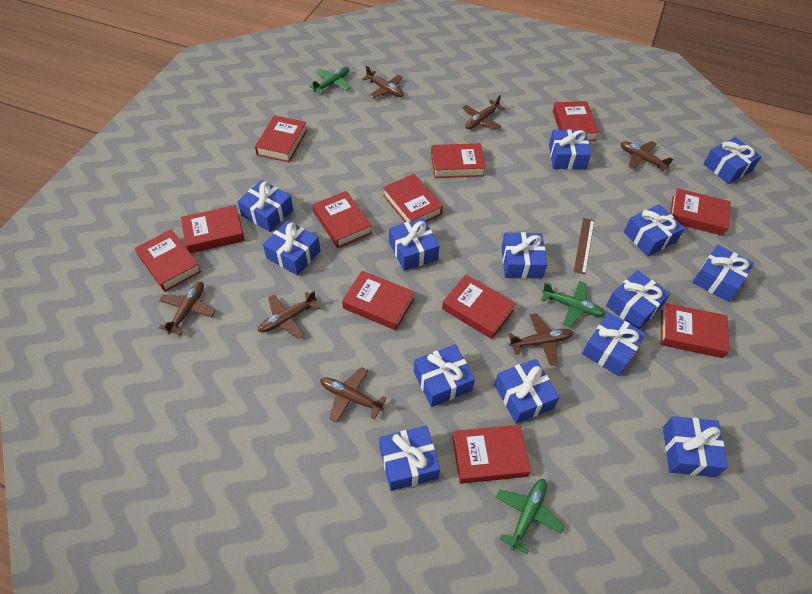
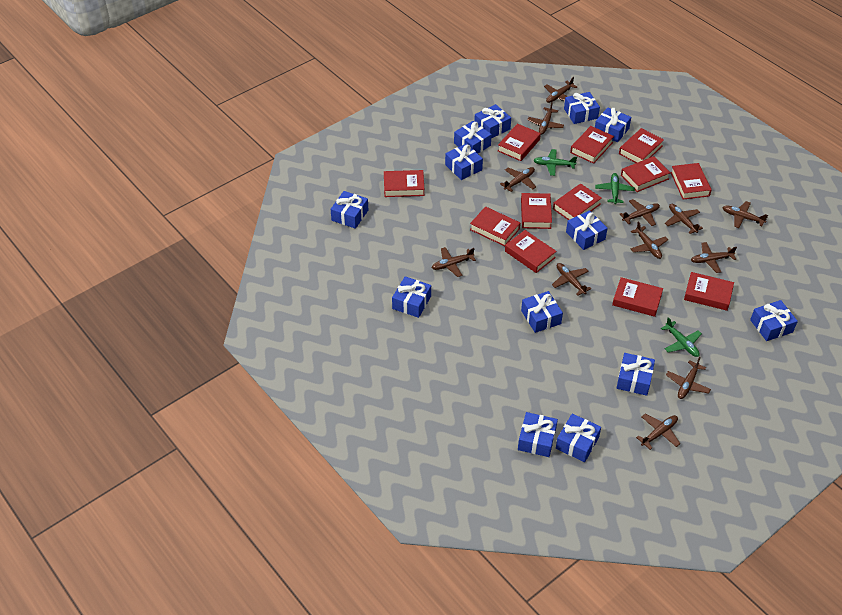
blue gift: [237,180,293,232] [263,220,320,276] [379,426,440,491] [389,218,439,271] [414,344,475,407] [495,359,559,424] [501,232,547,279] [549,130,591,170] [582,312,646,376] [606,270,670,329] [624,204,685,256] [663,416,728,477] [692,244,754,302] [703,137,762,184] = 14 -> [331,191,368,229] [392,276,431,318] [445,143,483,180] [454,121,492,153] [474,104,511,138] [518,412,558,457] [521,291,563,333] [556,414,601,462] [564,92,600,124] [566,210,608,250] [595,107,631,142] [616,353,655,396] [750,300,798,341] = 13
brown plane: [159,282,215,335] [258,291,320,339] [320,367,387,423] [362,66,404,98] [462,95,505,129] [508,313,573,366] [621,141,673,172] = 7 -> [432,247,476,277] [500,167,536,192] [527,102,564,135] [544,77,577,103] [552,263,591,296] [620,199,660,226] [630,221,668,259] [636,414,681,450] [665,204,703,234] [666,357,711,399] [691,242,737,273] [722,201,768,228] = 12
brown ruler: [574,218,594,275] = 1 -> none = 0

